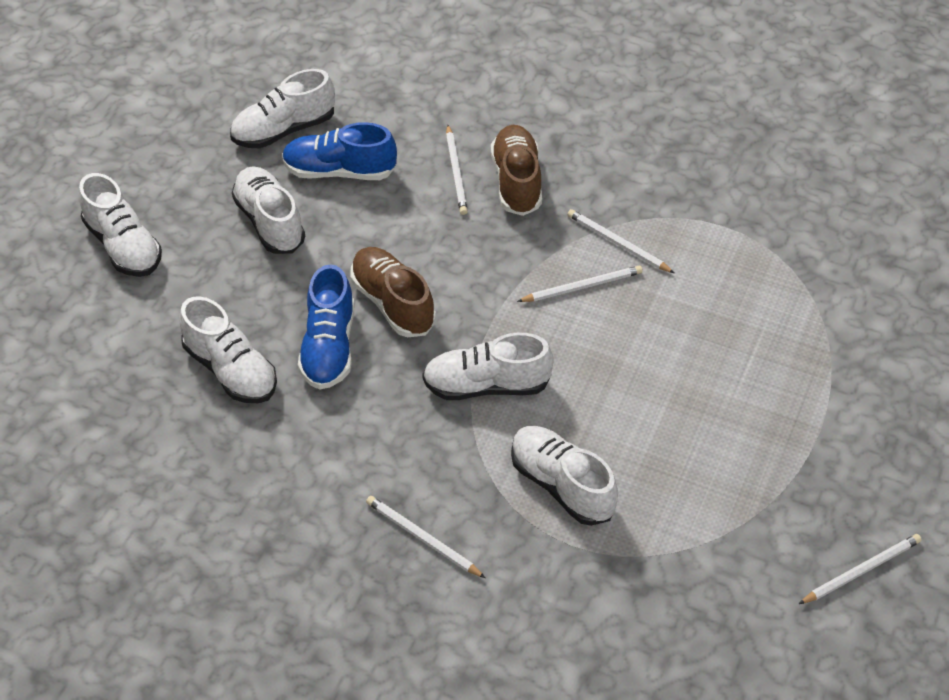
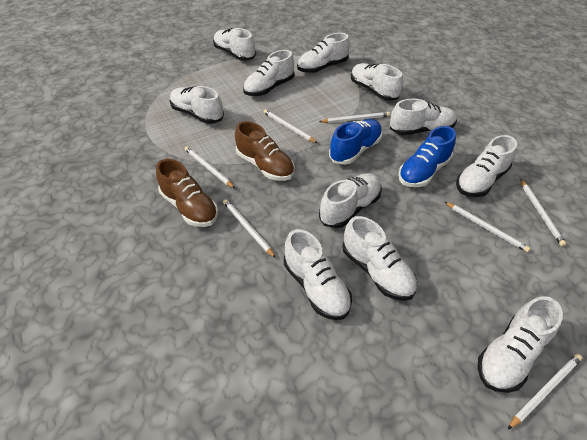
white pencil: [366,496,485,578] [446,125,468,215] [517,266,643,302] [567,209,674,273] [799,534,922,604] = 5 -> [185,146,235,188] [223,199,276,258] [263,109,317,143] [319,112,390,123] [445,202,530,252] [508,354,582,429] [521,180,566,247] = 7
white shoe: [79,173,162,277] [179,296,277,403] [230,69,335,148] [232,166,305,254] [422,332,554,400] [511,426,618,526] = 6 -> [170,86,224,124] [213,28,256,61] [243,50,295,96] [284,229,352,320] [297,33,350,73] [319,173,382,228] [342,216,417,301] [351,63,403,101] [390,99,457,135] [456,135,517,197] [478,296,563,393] = 11

